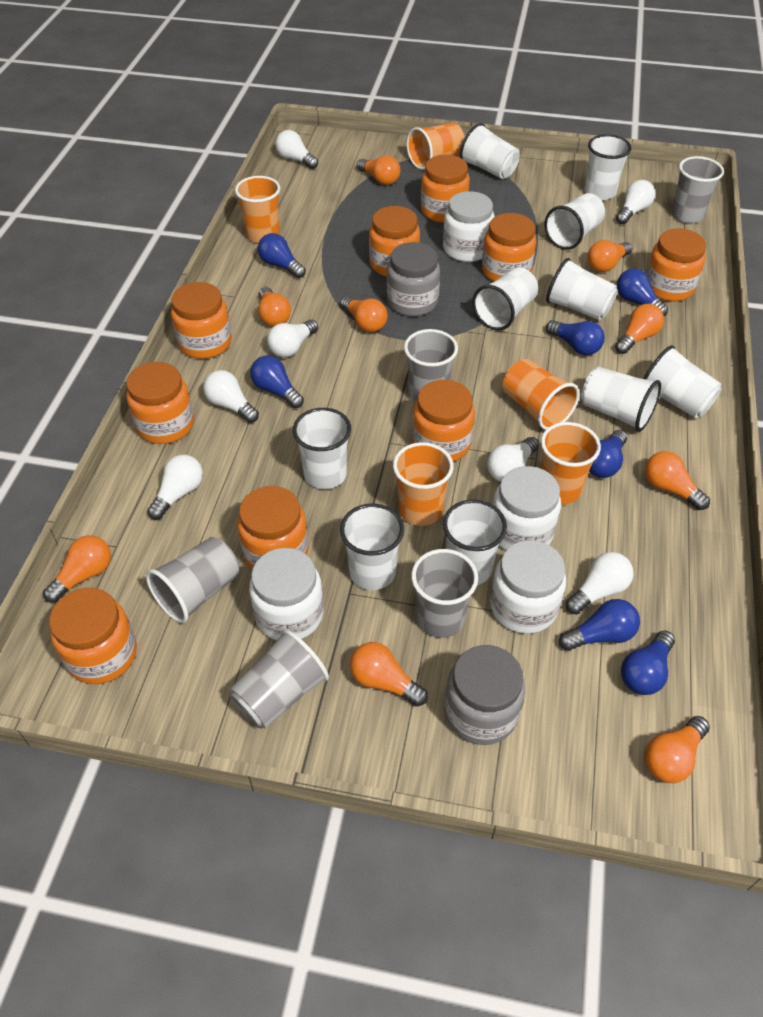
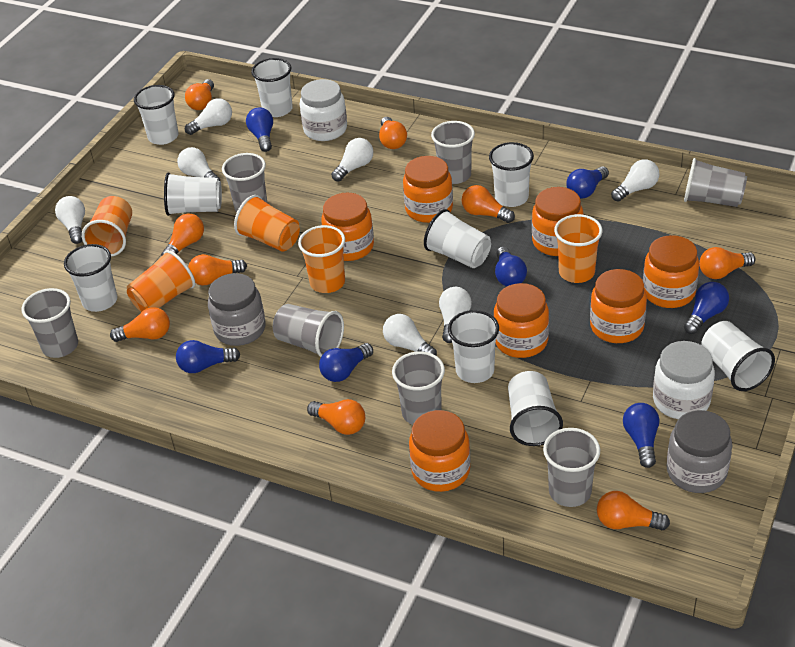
grey cup: [146,537,239,623] [229,629,329,729] [404,329,458,403] [411,549,478,638] [671,156,724,223] = 5 -> [21,288,78,358] [222,153,267,213] [273,304,344,357] [392,351,445,425] [431,121,475,184] [543,428,600,507] [684,158,747,207] = 7
orange jar: [49,588,137,684] [126,362,194,444] [171,282,232,359] [237,486,309,569] [369,206,420,277] [412,380,475,461] [421,155,470,223] [482,213,536,282] [646,228,706,302] = 9 -> [321,193,374,261] [403,156,453,223] [409,410,470,492] [494,283,549,358] [532,187,584,256] [590,269,647,343] [643,235,699,308] = 7
white cup: [293,408,351,489] [340,503,404,590] [443,500,507,585] [460,123,520,179] [472,267,538,330] [544,193,605,250] [546,258,618,320] [581,367,661,431] [584,134,631,200] [643,345,722,418] = 10 -> [64,244,117,312] [134,85,179,145] [164,172,222,216] [251,58,293,117] [424,209,491,268] [448,310,499,383] [489,142,534,207] [508,371,563,446] [701,321,775,391] = 9
white jar: [249,548,324,640] [443,191,495,262] [490,540,566,634] [492,466,561,550] = 4 -> [300,79,347,141] [653,341,715,419] = 2

